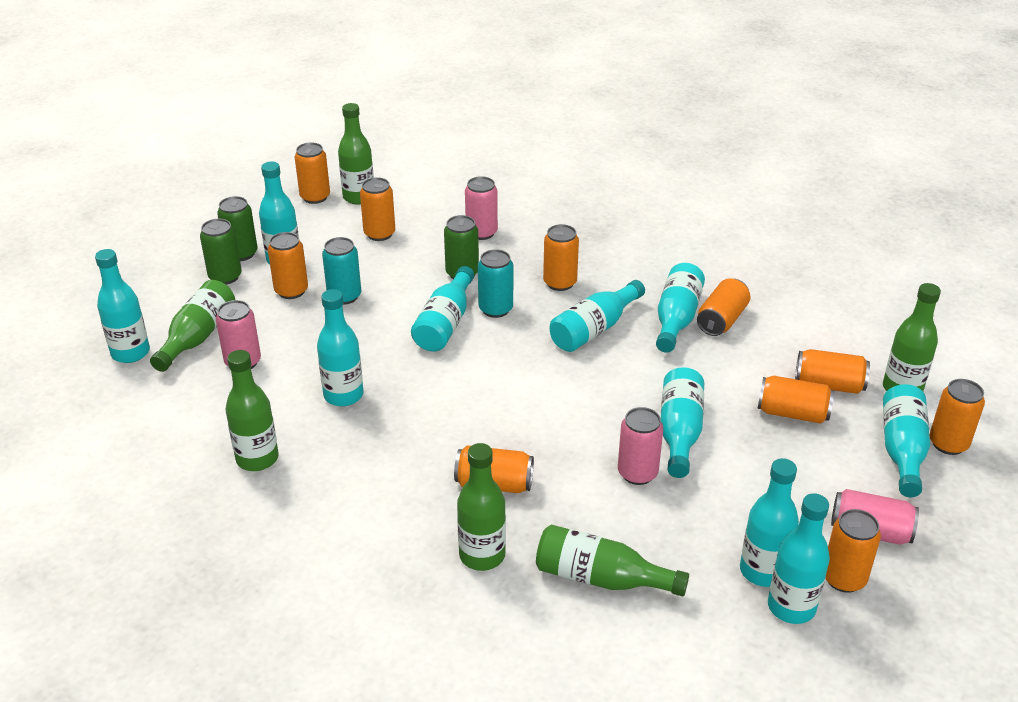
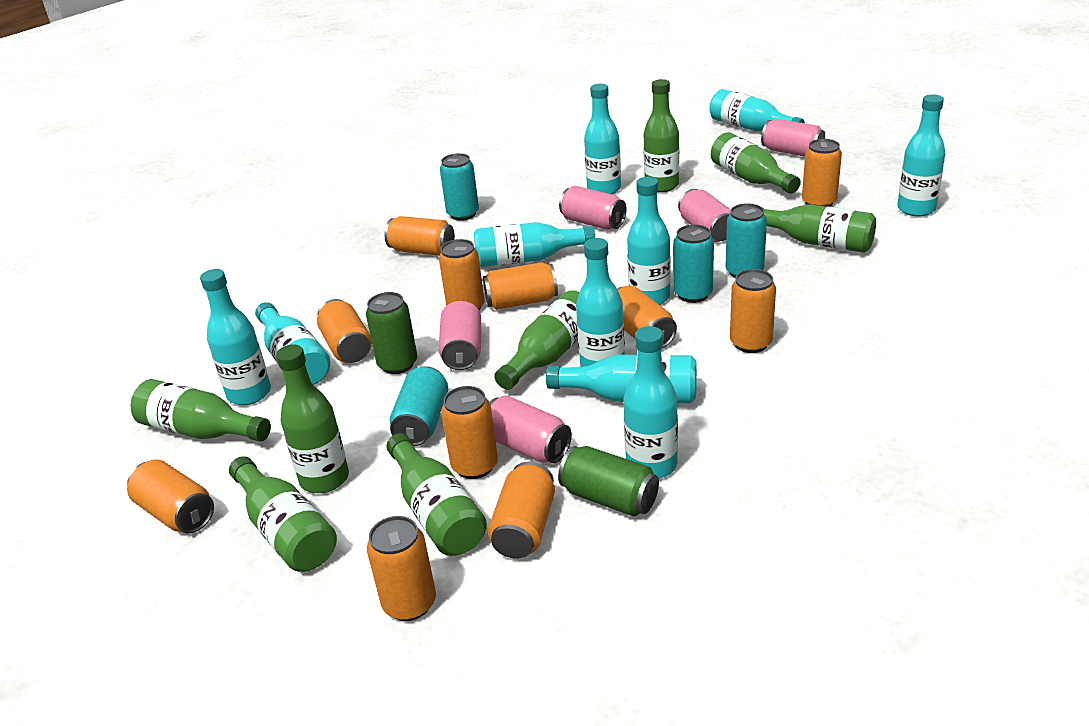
green bottle: [150,280,235,372] [226,350,279,471] [338,103,374,205] [457,443,506,571] [536,524,689,597] [883,283,941,391] = 6 -> [131,379,271,442] [229,456,337,572] [276,345,349,493] [386,433,487,556] [494,290,579,390] [644,79,679,192] [711,132,801,194] [762,204,876,253] = 8
green can: [200,219,242,285] [217,196,257,261] [444,215,479,279] = 3 -> [366,292,417,374] [558,446,659,516] = 2
orange can: [268,232,308,299] [295,142,330,204] [360,177,395,241] [454,445,534,493] [543,224,579,291] [697,278,751,336] [757,376,834,424] [795,349,870,394] [826,509,881,593] [929,379,985,455] = 10 -> [127,460,214,533] [317,299,372,363] [367,516,436,621] [384,216,455,256] [439,239,485,310] [441,386,498,479] [483,262,558,310] [488,462,555,559] [617,285,677,349] [730,269,776,353] [802,139,842,207] = 11
pink can: [216,300,261,369] [465,176,498,240] [618,407,663,485] [831,489,919,545] = 4 -> [438,301,481,370] [490,395,572,463] [559,186,627,230] [678,189,731,242] [761,119,825,157] = 5
turquoise can: [322,237,361,305] [478,249,513,318] = 2 -> [390,366,448,446] [440,153,479,221] [673,224,714,303] [726,203,767,278] = 4

